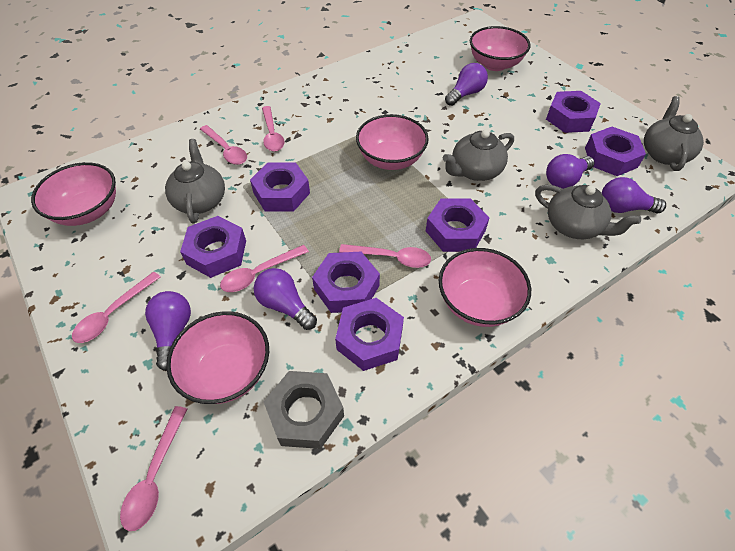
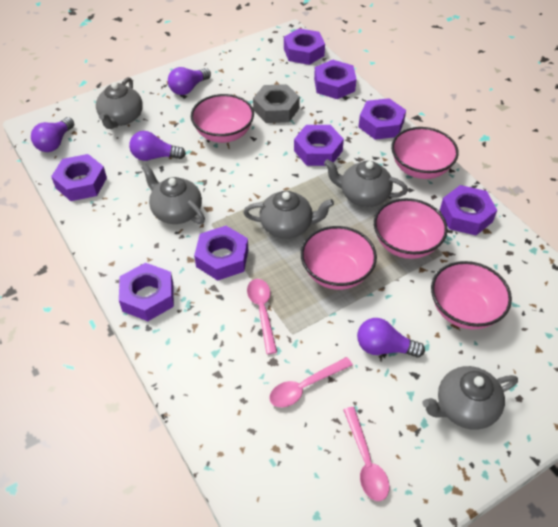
grey teapot: [165,139,225,224] [443,129,514,181] [535,185,641,239] [644,96,704,171] = 4 -> [96,77,143,129] [141,164,205,224] [243,191,334,239] [324,159,408,207] [423,366,518,430] = 5
pink spoon: [72,271,160,343] [120,406,187,531] [200,125,247,165] [220,245,309,292] [262,106,285,151] [339,244,431,268] = 6 -> [247,279,277,354] [269,357,353,407] [343,407,389,501] = 3
purple light bulb: [145,291,191,371] [254,268,317,330] [445,63,488,106] [546,154,594,189] [602,177,666,213] = 5 -> [31,117,74,152] [129,131,186,161] [168,67,211,95] [357,318,425,357] = 4
purple nut: [180,216,246,278] [250,162,310,211] [312,252,380,313] [335,298,404,371] [426,198,489,252] [546,91,601,133] [585,127,646,176] = 7 -> [51,154,107,201] [119,263,174,321] [194,226,248,281] [284,28,325,65] [294,125,344,166] [314,60,357,99] [358,98,406,140] [440,185,497,235] = 8

